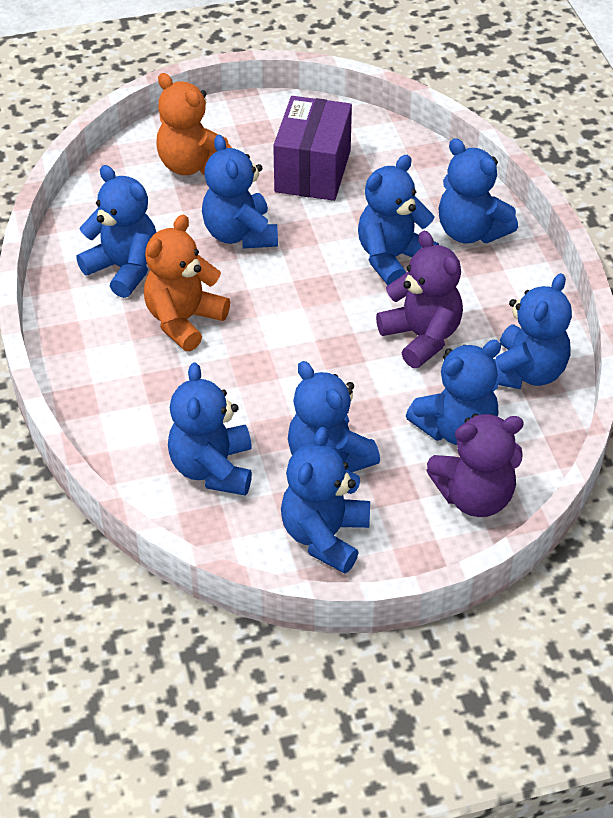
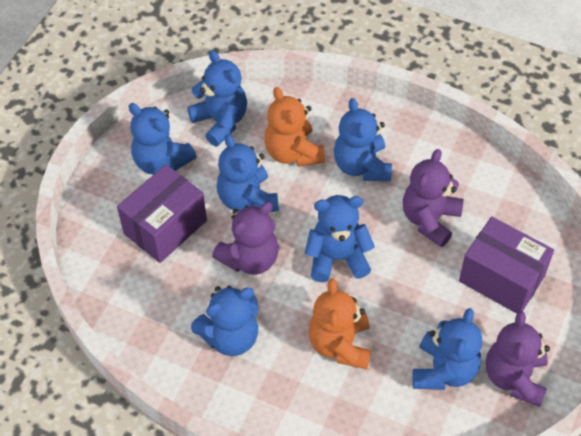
blue teddy bear: [76,165,157,298] [168,362,252,496] [202,135,278,249] [281,427,370,574] [288,361,380,472] [358,155,439,285] [406,340,501,445] [438,138,518,244] [494,273,572,389] = 9 -> [129,103,197,175] [187,50,247,147] [191,285,258,356] [217,134,279,212] [305,195,375,282] [334,98,392,181] [412,308,482,390] = 7
purple box: [273,96,352,201] = 1 -> [117,164,207,263] [459,217,554,314] = 2
purple teddy bear: [376,231,463,368] [426,414,524,517] = 2 -> [212,202,279,275] [403,149,464,247] [486,311,550,407] = 3

